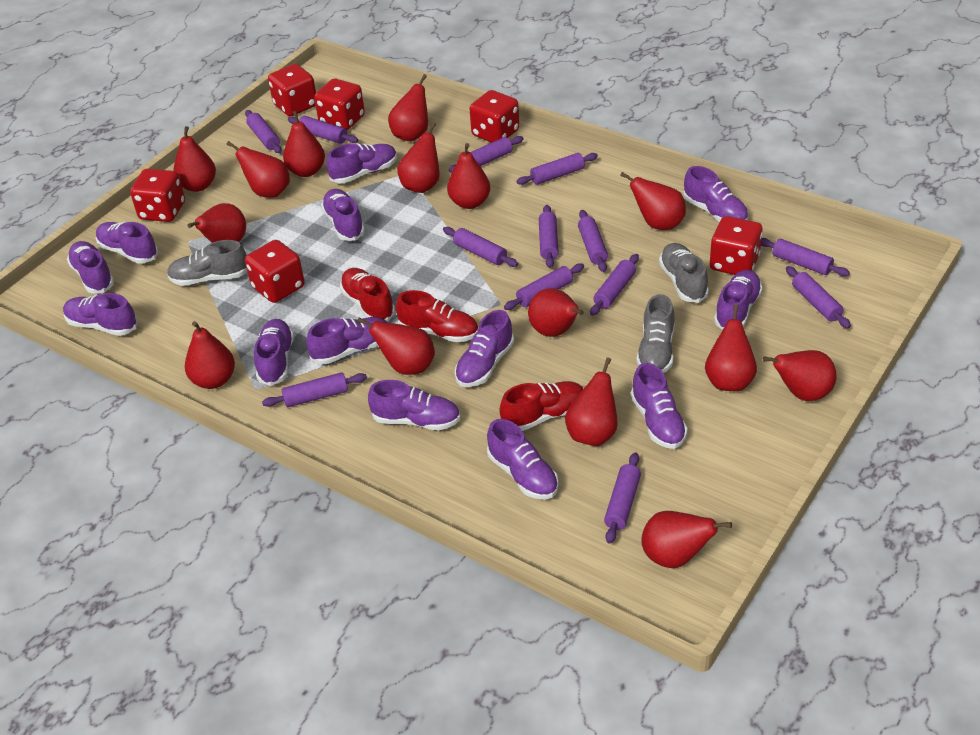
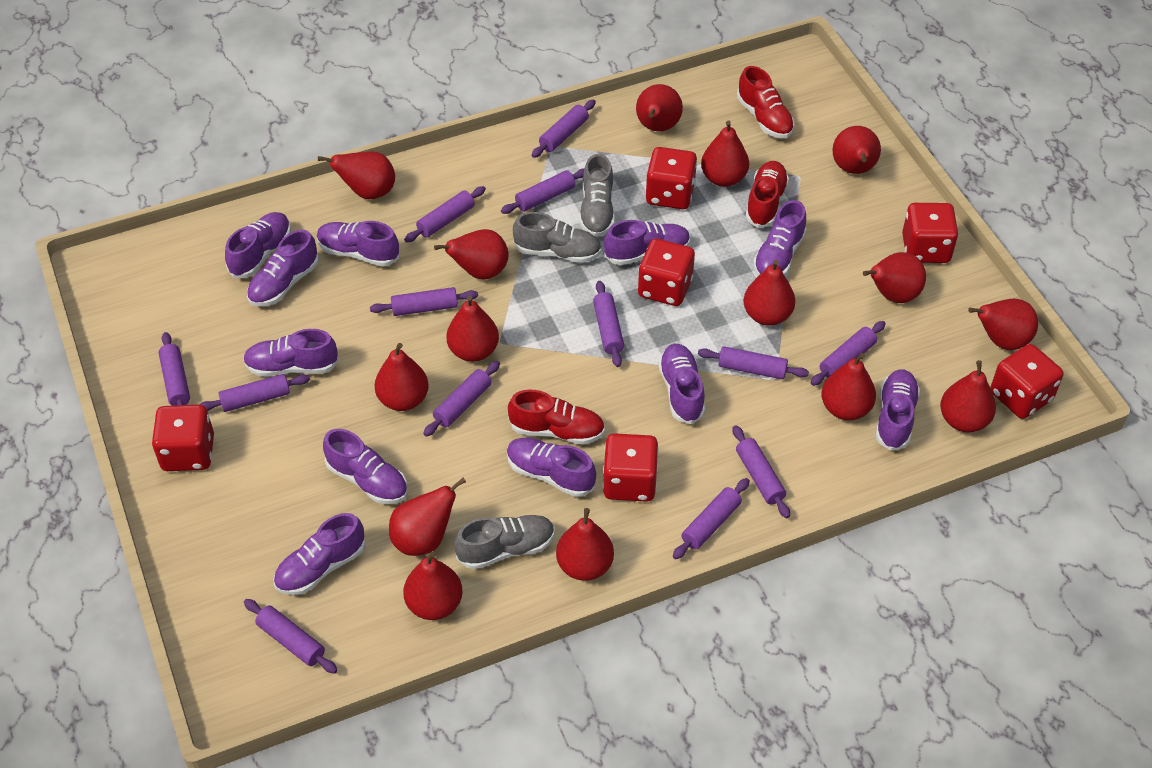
purple shoe: [63,293,137,336] [67,241,114,294] [96,222,158,264] [254,319,294,386] [306,317,388,364] [321,189,365,241] [326,143,397,183] [368,380,460,430] [455,310,514,387] [487,419,559,500] [631,363,688,449] [683,166,748,222] [714,270,763,330] = 13 -> [225,212,291,278] [243,329,339,376] [247,230,319,306] [273,513,365,595] [317,221,399,267] [323,429,408,504] [507,438,596,497] [604,220,690,265] [658,344,705,424] [753,200,807,276] [876,369,920,451] = 11

